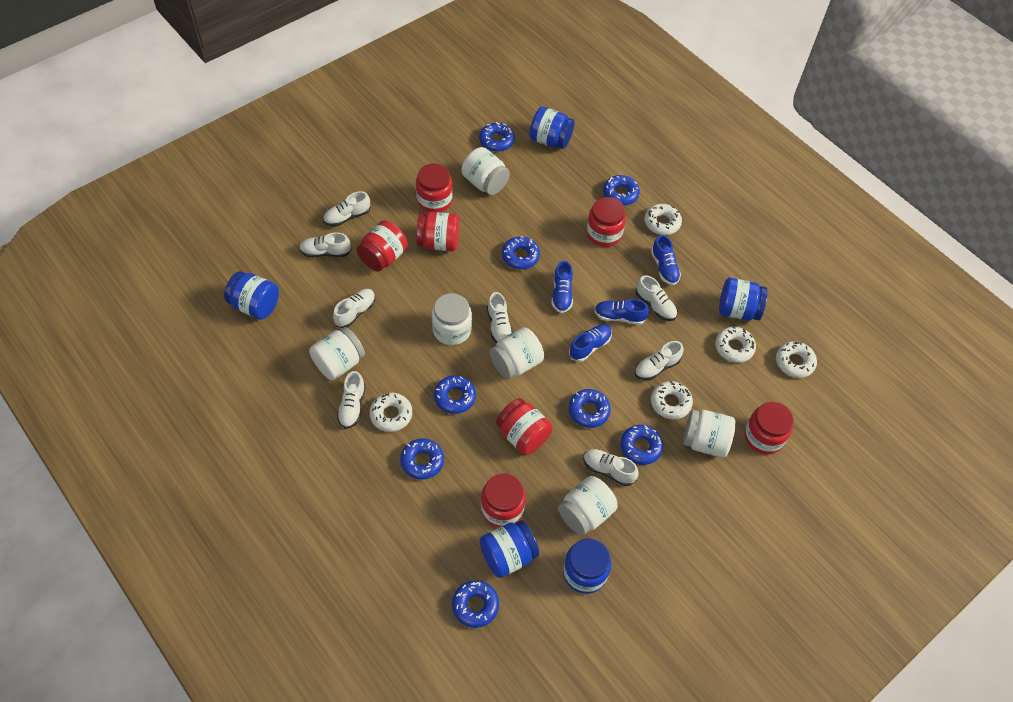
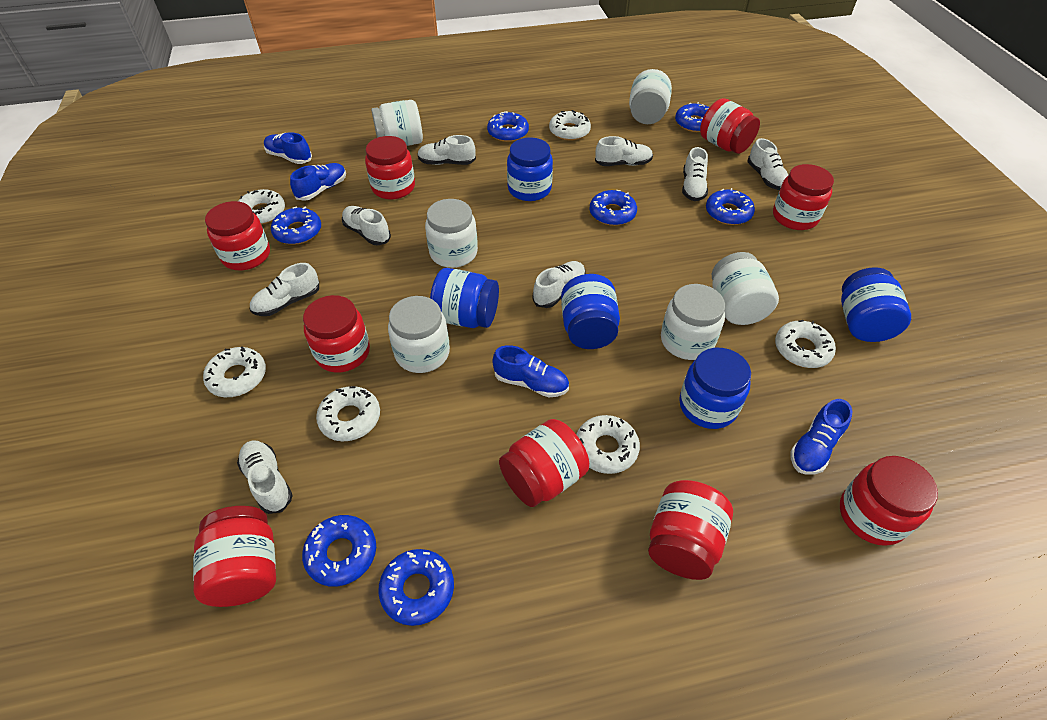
blue donut: [400,439,444,480] [434,375,476,414] [452,580,499,628] [479,122,515,152] [502,236,540,269] [568,389,611,428] [603,175,640,206] [620,425,664,465] = 8 -> [271,206,321,245] [302,515,376,587] [378,549,454,626] [487,111,529,142] [589,190,637,226] [675,102,709,132] [706,188,755,225] = 7
red jar: [357,221,408,272] [416,163,453,212] [416,212,459,251] [481,473,526,528] [496,398,553,455] [586,197,626,247] [744,401,794,455] = 7 -> [193,506,276,607] [205,201,270,270] [303,295,370,372] [365,136,415,200] [499,419,589,507] [648,480,733,580] [700,98,760,154] [773,164,834,230] [840,456,938,546] = 9
white donut: [370,393,412,432] [645,204,682,235] [651,381,693,419] [715,327,756,363] [776,341,817,378] = 5 -> [203,346,266,397] [238,189,285,225] [316,386,380,441] [549,110,591,140] [576,415,640,474] [775,320,836,368] = 6

